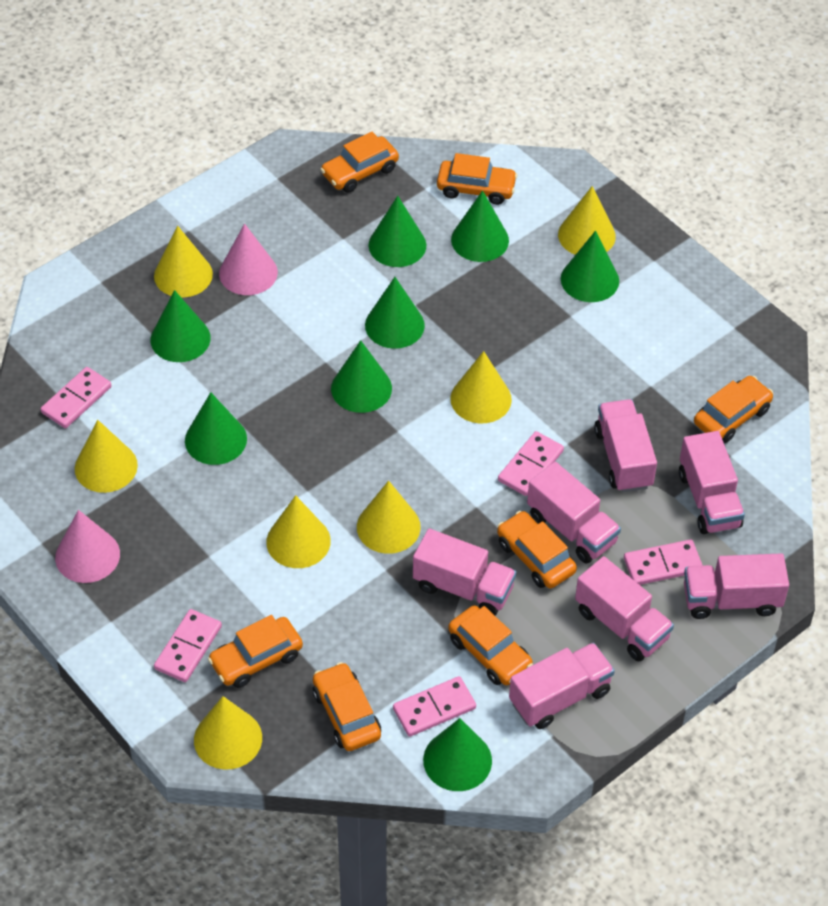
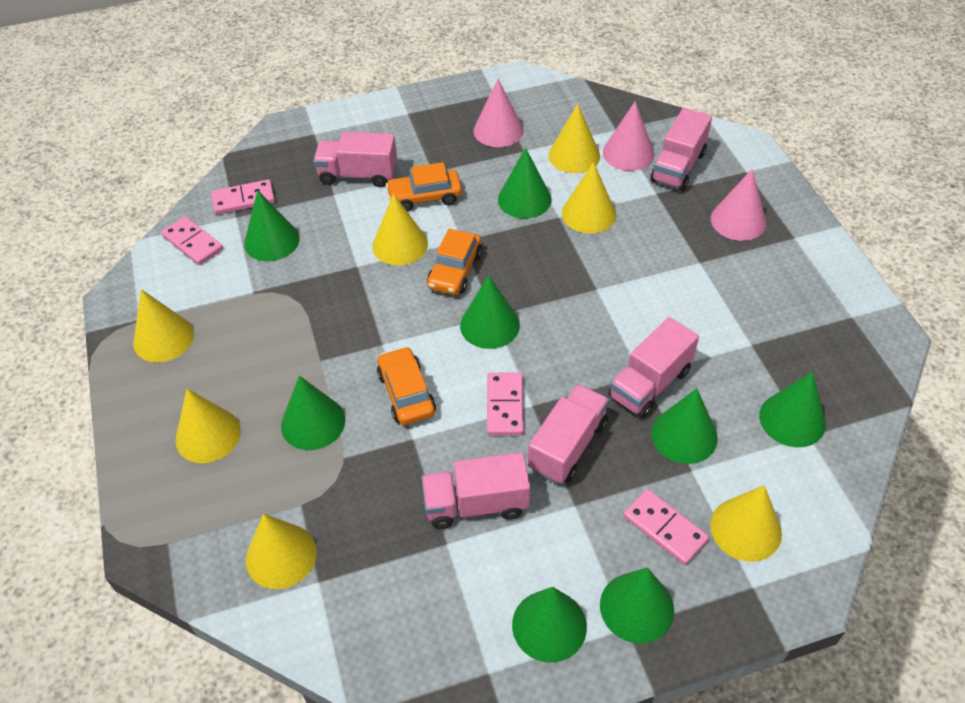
orange car: [208,615,303,688] [313,662,381,751] [320,132,399,193] [437,153,518,205] [448,605,533,685] [497,511,577,588] [694,376,773,443] = 7 -> [377,346,436,425] [386,162,462,212] [427,229,482,295] = 3
pink cone: [55,510,120,583] [219,224,278,295] = 2 -> [474,79,524,147] [603,101,655,171] [711,169,767,241] = 3
pink domino: [41,367,112,428] [154,609,222,682] [393,676,476,737] [498,431,564,496] [624,539,703,585] = 5 -> [161,216,223,265] [211,179,275,215] [487,373,524,435] [623,489,709,565] = 4
pink truck: [413,529,516,616] [509,643,615,729] [527,462,621,564] [575,556,674,662] [594,399,657,492] [679,431,745,534] [684,553,789,619] = 7 -> [313,132,397,187] [421,452,530,529] [528,384,609,484] [609,317,699,418] [650,108,712,191] = 5

